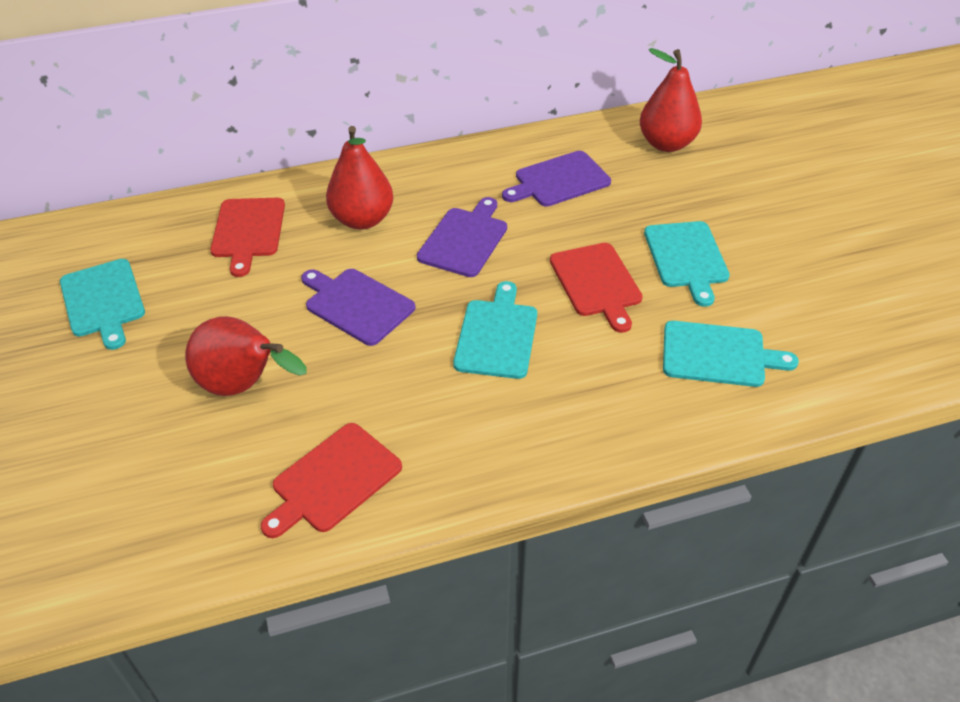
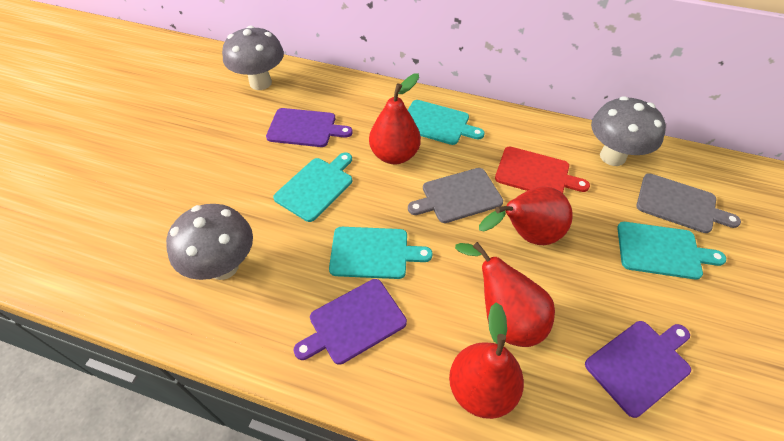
grey cutting board: none = 0 -> [408,168,503,223] [636,173,741,233] = 2
grey mushroom: none = 0 -> [166,204,253,280] [222,25,284,90] [591,96,666,166] = 3
red cutting board: [210,198,285,277] [261,423,402,538] [550,243,643,333] = 3 -> [495,146,590,193] = 1
red pear: [185,316,307,396] [326,126,393,230] [640,48,702,152] = 3 -> [369,73,421,164] [449,302,524,419] [455,242,555,347] [479,186,573,245] = 4

